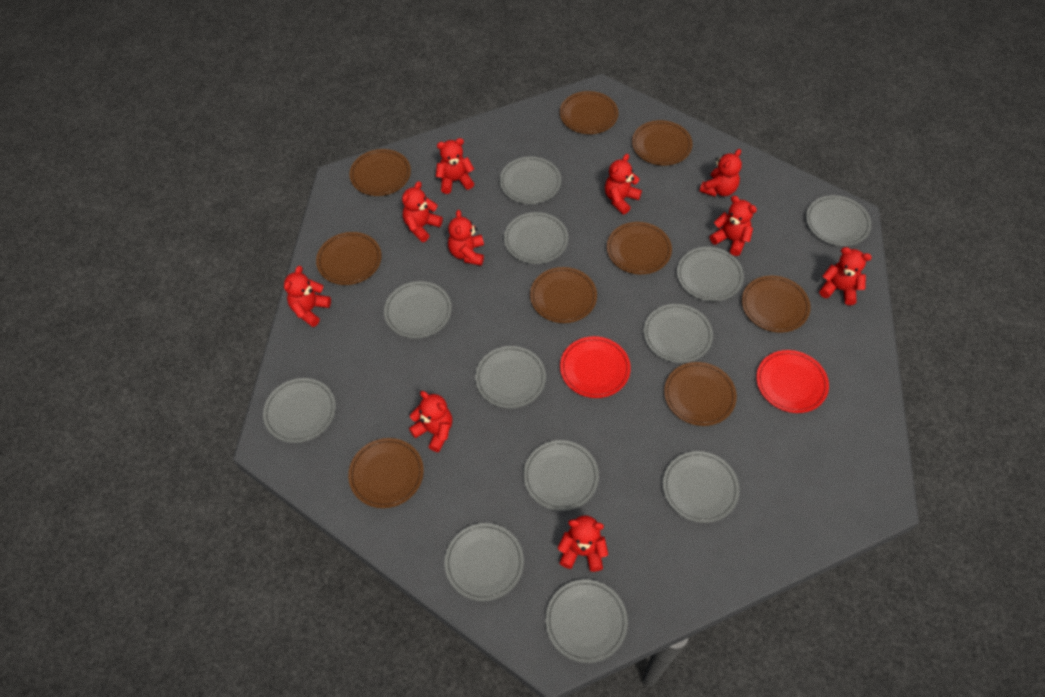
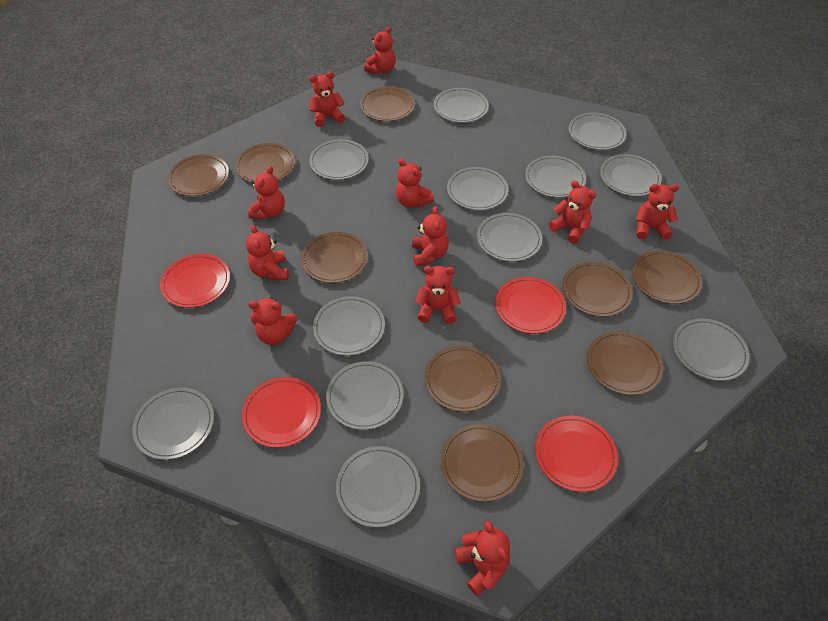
red plate: [560,336,631,398] [756,350,829,413] = 2 -> [160,254,230,308] [242,377,321,448] [495,277,566,334] [535,415,618,492] = 4
red teddy bear: [284,266,331,327] [402,181,443,242] [409,391,452,452] [436,138,474,194] [448,210,484,266] [558,516,608,572] [605,154,642,214] [699,149,742,197] [710,196,757,256] [819,247,872,305] = 10 -> [246,225,289,280] [248,166,285,220] [248,297,297,345] [310,72,345,127] [364,27,396,74] [396,158,434,208] [412,206,449,267] [415,266,460,324] [455,521,510,596] [549,181,596,244] [636,184,679,240] = 11

